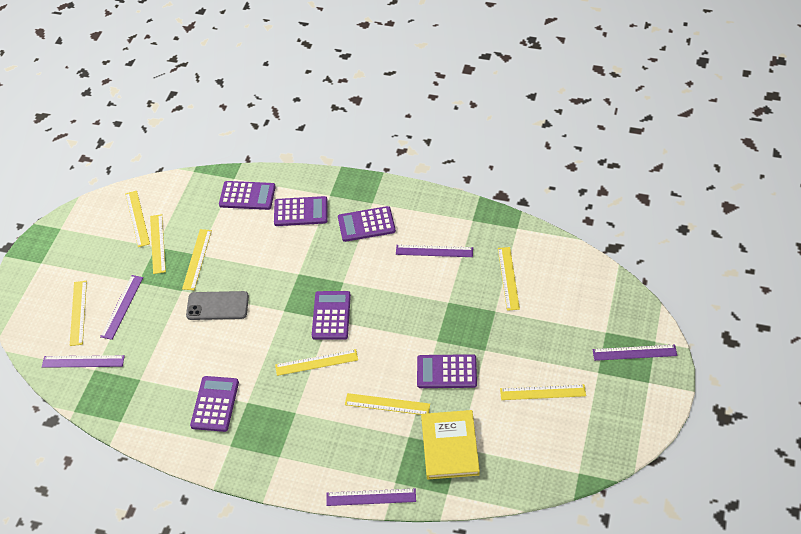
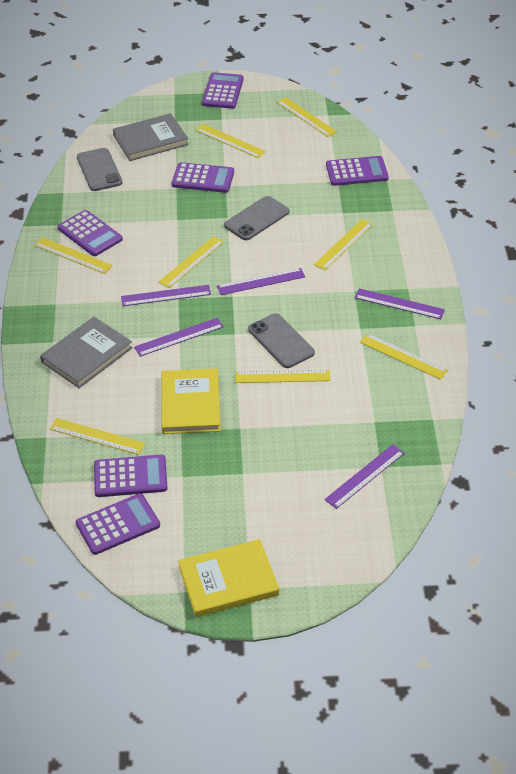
grey book: none = 0 -> [40,317,133,388] [113,113,189,161] = 2
grey phone: [186,291,249,320] = 1 -> [77,148,122,191] [224,196,289,240] [248,313,315,368] = 3
yellow book: [421,410,480,479] = 1 -> [161,368,221,434] [178,539,279,617] = 2

